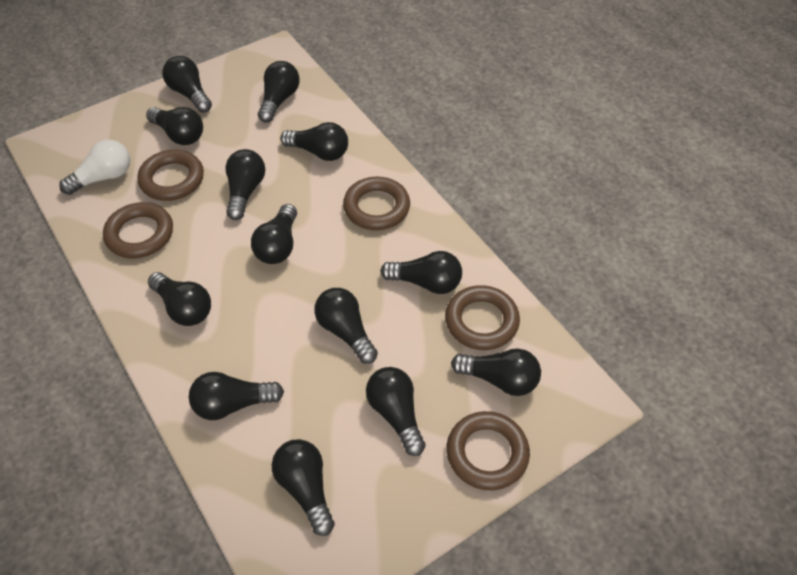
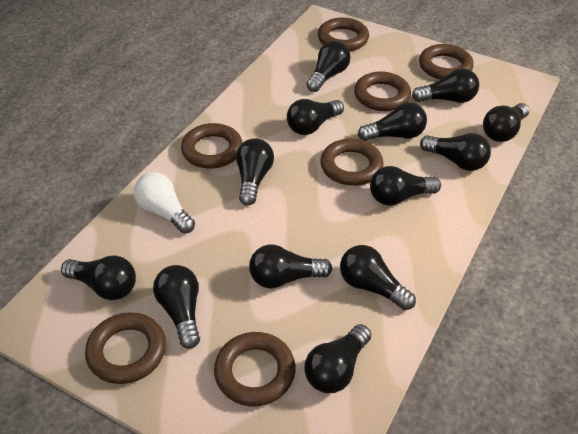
brown ring: [103,202,173,258] [138,150,204,201] [343,177,410,230] [445,285,520,350] [446,411,530,490] = 5 -> [85,312,166,384] [181,123,243,169] [214,332,296,406] [318,17,369,51] [320,139,384,186] [354,72,411,111] [419,44,474,80] = 7

